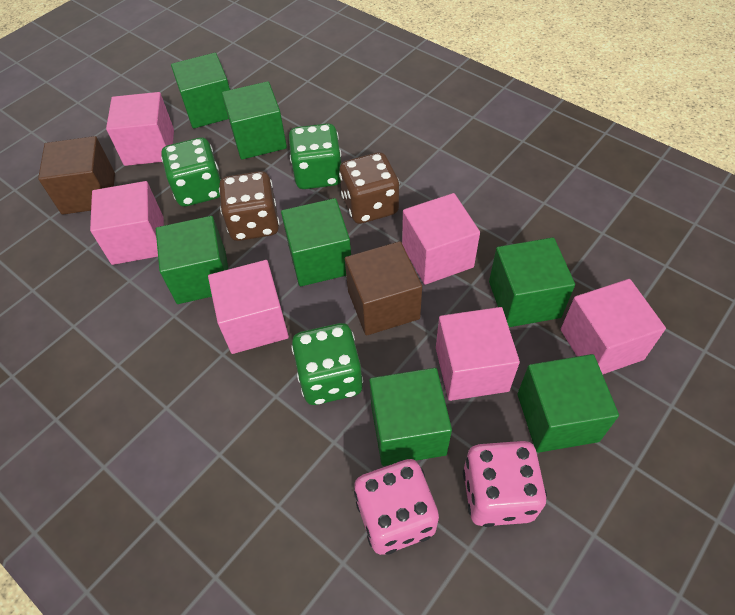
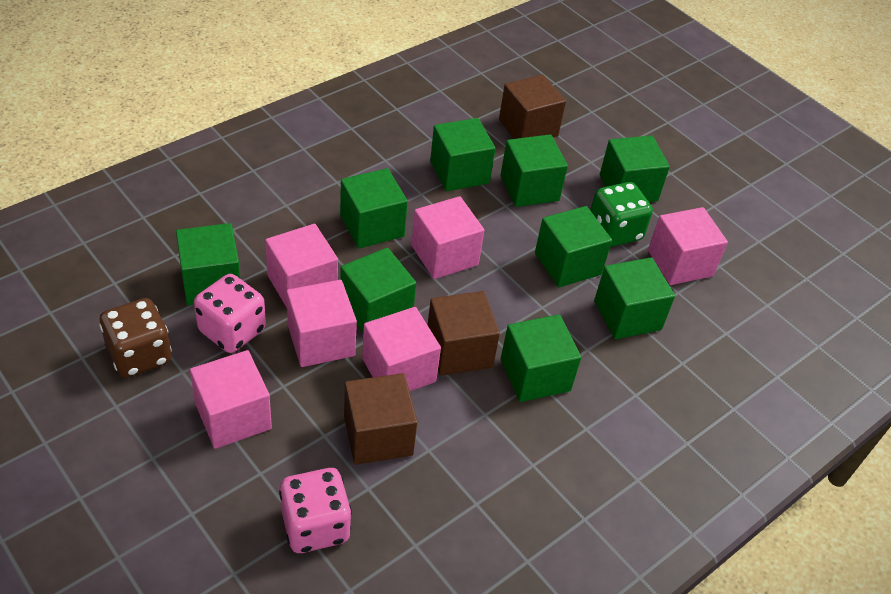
brown cube: [38,136,115,215] [345,241,422,336] = 2 -> [344,373,417,465] [428,291,500,376] [499,75,566,139] = 3
brown dice: [219,171,279,241] [339,152,399,224] = 2 -> [99,298,172,378] = 1
green cube: [156,216,228,304] [171,53,230,129] [222,81,287,160] [281,198,351,286] [369,368,452,466] [489,237,575,327] [517,354,619,453] = 7 -> [176,223,240,305] [340,168,408,248] [340,248,416,332] [430,118,496,191] [501,134,568,207] [501,314,581,402] [535,206,612,287] [594,257,675,339] [600,135,670,202] = 9
green dice: [161,137,221,207] [289,123,341,189] [291,323,363,405] = 3 -> [590,182,653,247] = 1

